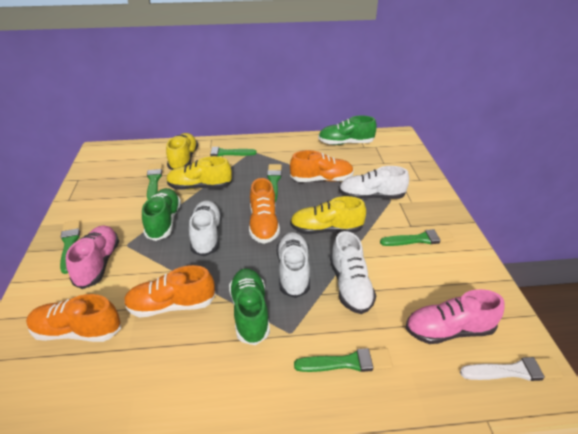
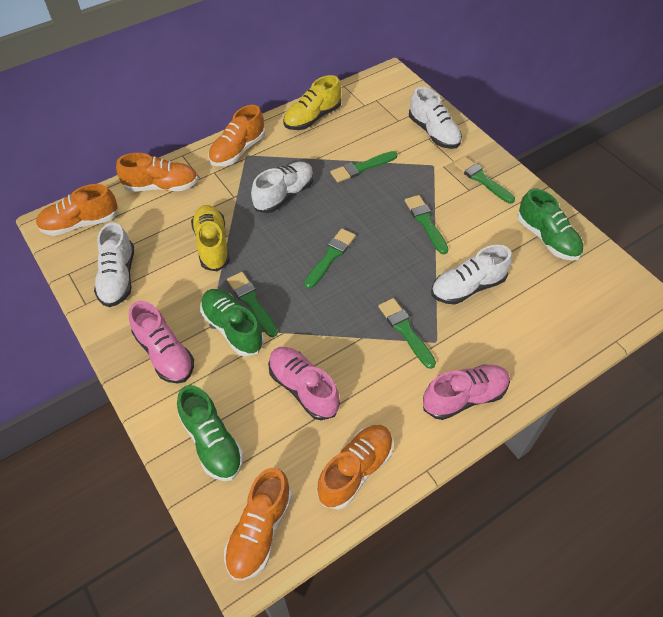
orange shoe: [26,294,121,342] [124,265,215,318] [249,178,280,244] [290,150,354,182] = 4 -> [36,184,118,236] [116,153,198,191] [208,105,265,166] [224,468,292,581] [317,425,393,510] = 5
pink shoe: [66,225,119,289] [406,289,505,344] = 2 -> [129,301,194,384] [268,347,340,420] [423,364,510,420] = 3
white brush: [460,357,564,381] = 1 -> none = 0
yellow shoe: [166,133,198,170] [166,156,232,190] [290,196,366,234] = 3 -> [191,205,230,271] [283,75,341,130] = 2

